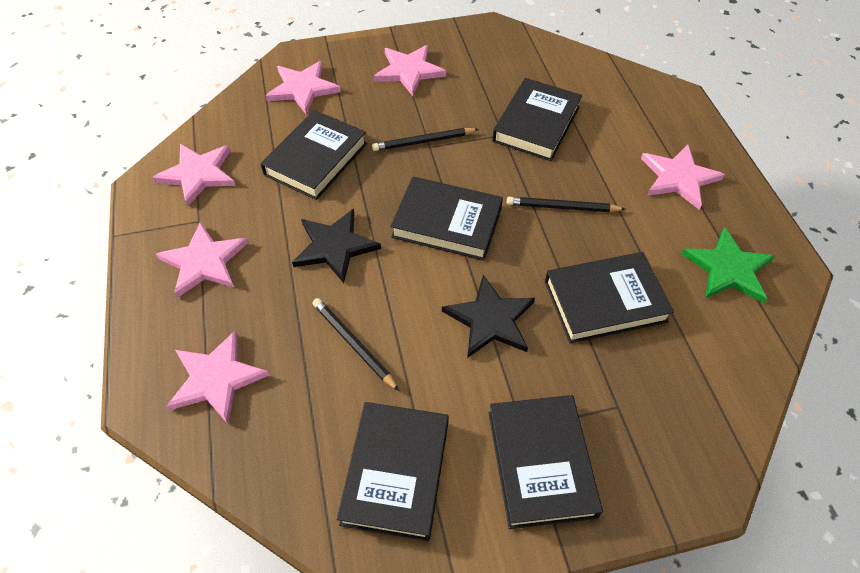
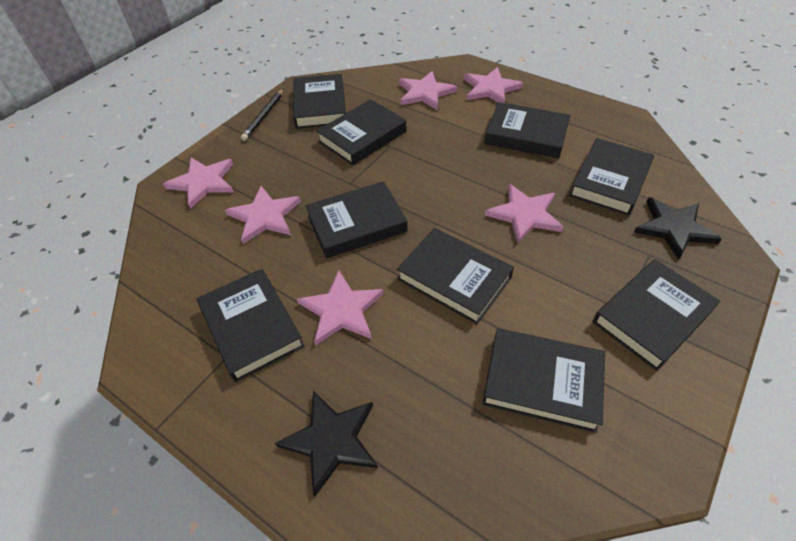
black book: [260,110,367,200] [337,402,449,541] [390,177,503,260] [488,395,603,529] [492,78,582,161] [545,252,674,343] = 6 -> [197,269,305,382] [293,74,346,129] [305,181,407,258] [316,99,406,165] [397,228,514,324] [482,328,605,433] [484,102,571,158] [569,138,654,216] [593,259,721,371] = 9
black pencil: [312,298,399,391] [372,128,479,151] [507,197,626,212] = 3 -> [241,89,284,141] = 1
green star: [681,227,775,303] = 1 -> none = 0

